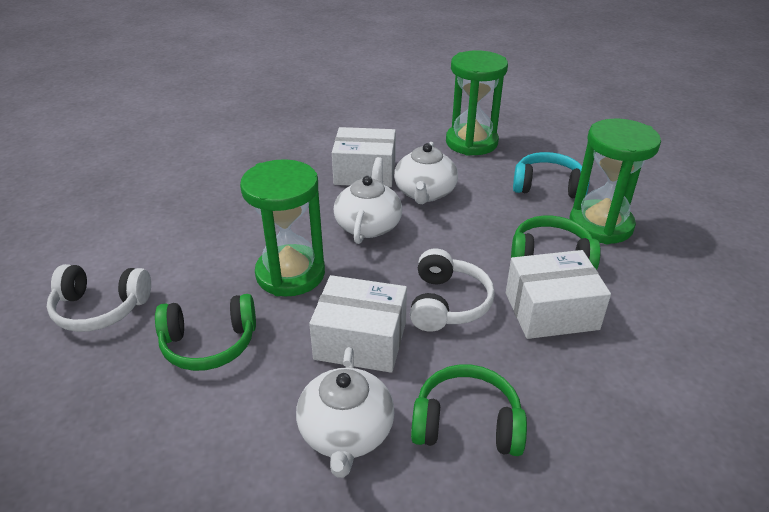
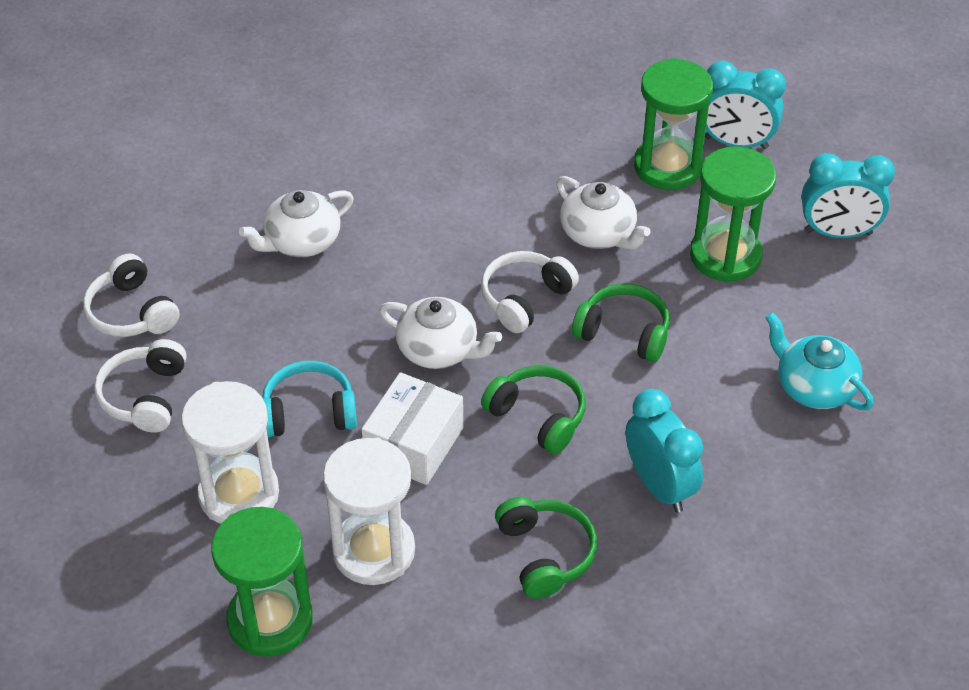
turquoise clock: none = 0 -> [626,389,703,513] [705,61,786,149] [802,153,895,238] = 3
turquoise teapot: none = 0 -> [765,312,874,410] = 1
white box: [309,275,407,373] [332,127,396,187] [506,250,611,339] = 3 -> [362,372,463,485] = 1
white headphones: [47,264,151,332] [410,249,495,332] = 2 -> [83,253,179,337] [94,339,187,433] [481,251,579,333] = 3
white hourglass: none = 0 -> [181,381,279,524] [323,438,415,585] = 2

